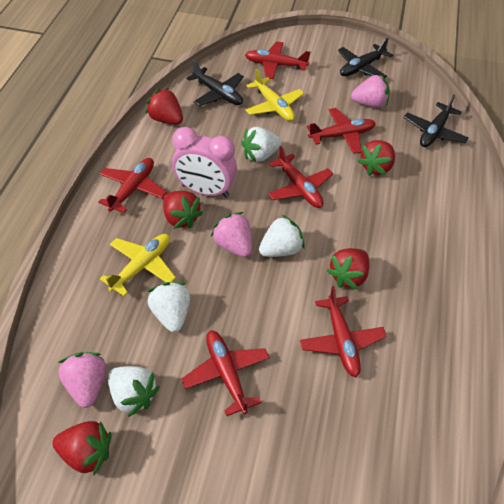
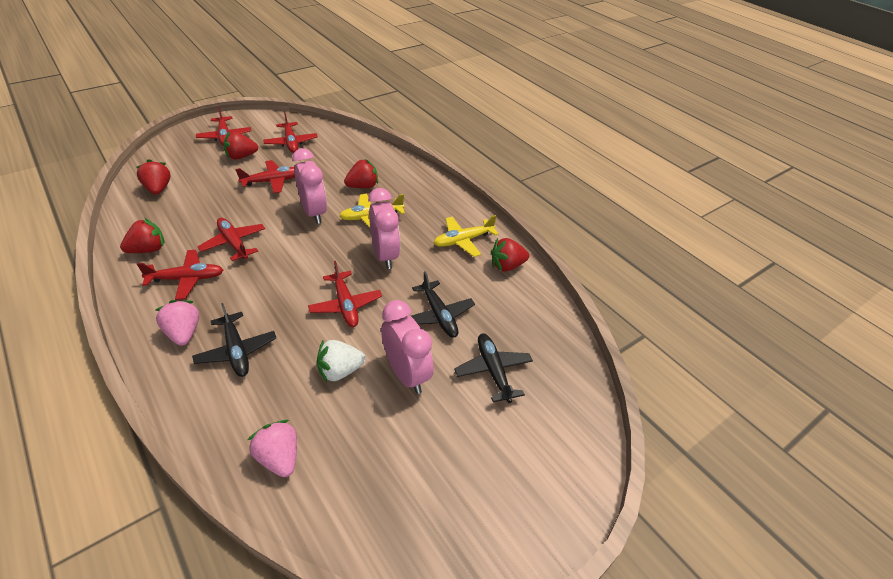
pink clock: [172,127,237,198] = 1 -> [292,148,327,224] [368,188,400,269] [381,300,434,394] = 3
pink strawberry: [58,352,106,408] [211,212,252,257] [351,74,390,108] = 3 -> [155,300,199,346] [248,420,297,477] = 2
white strawberry: [108,366,160,417] [147,282,190,332] [241,127,282,162] [259,215,305,257] = 4 -> [317,340,366,383] = 1

